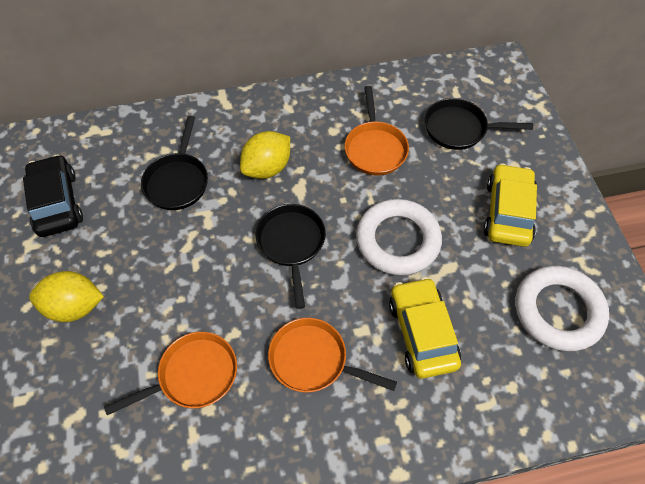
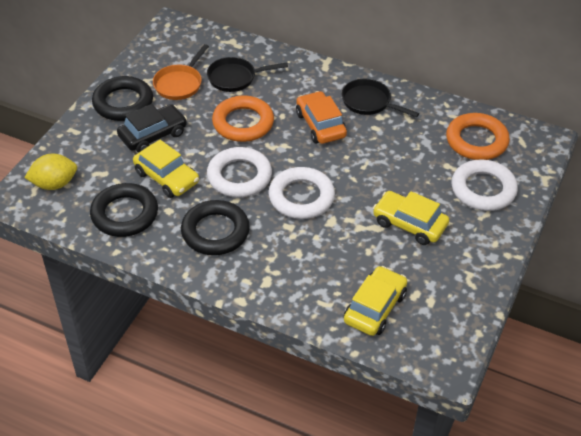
black pan: [141,116,208,210] [256,204,326,309] [425,98,533,150] = 3 -> [207,57,288,92] [342,79,419,117] = 2
black ring: none = 0 -> [90,183,158,237] [92,76,153,121] [181,200,250,255] = 3
orange car: none = 0 -> [296,91,347,144] = 1
orange pan: [104,332,237,415] [268,318,397,393] [345,86,409,175] = 3 -> [153,44,209,100] = 1
orange ring: none = 0 -> [212,96,274,142] [446,113,510,160] = 2
white ring: [356,199,442,276] [515,266,609,351] = 2 -> [207,147,272,197] [268,167,335,219] [451,160,518,211] = 3
yellow car: [389,277,461,379] [483,163,537,247] = 2 -> [133,140,199,198] [344,266,407,336] [373,191,449,245] = 3
yellow lemon: [29,271,104,322] [240,131,290,179] = 2 -> [24,154,77,190] = 1

